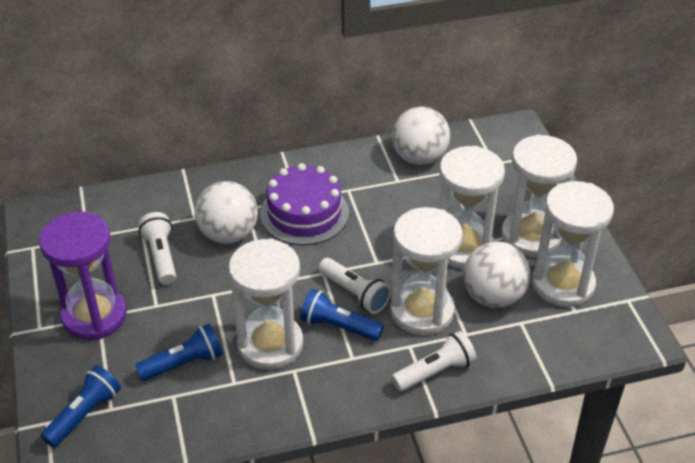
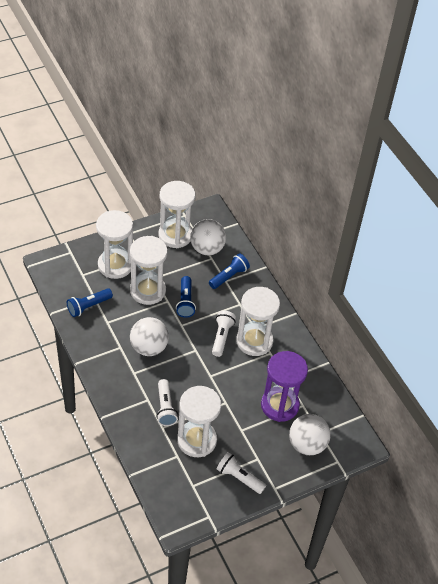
purple cake: [260,163,349,245] = 1 -> none = 0

